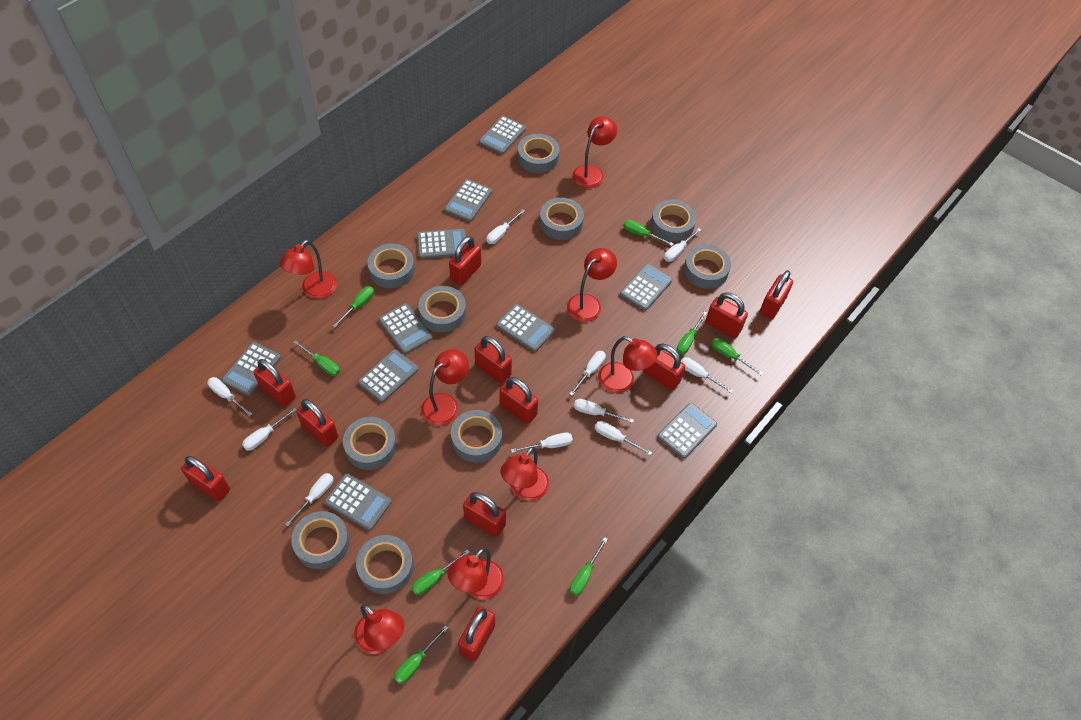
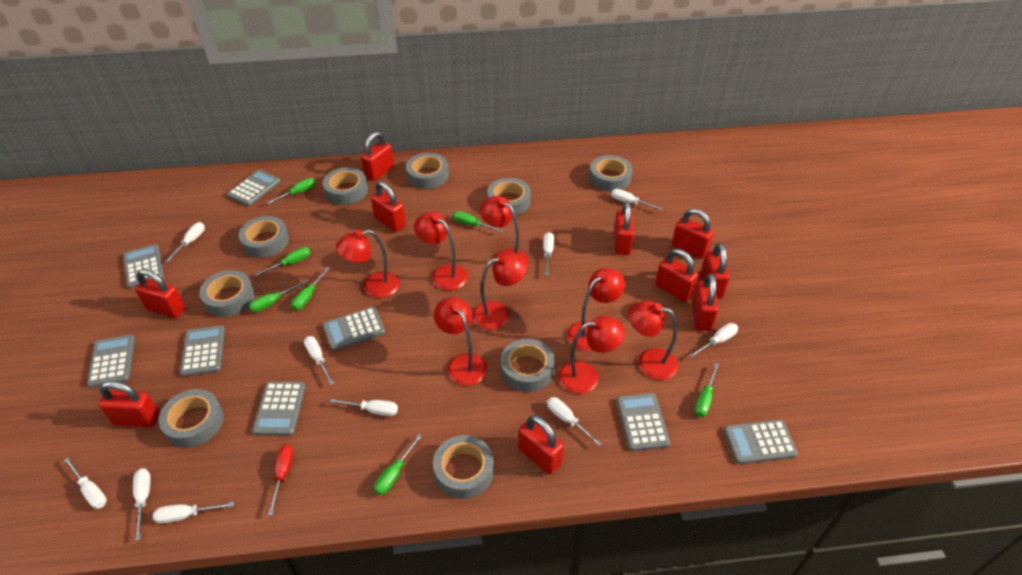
green screwdriver: [293,340,340,376] [333,286,374,328] [394,625,448,684] [411,549,470,595] [570,537,608,596] [623,220,674,246] [676,311,707,355] [711,338,763,375] = 8 -> [248,280,307,312] [255,247,311,277] [267,178,315,204] [291,267,330,310] [374,434,422,495] [453,211,503,233] [694,363,719,417] = 7
grey calculator: [222,342,281,396] [325,474,392,530] [358,349,419,402] [379,303,433,354] [417,229,466,259] [444,179,492,222] [479,116,526,155] [496,304,555,352] [620,263,673,311] [658,403,717,459] = 10 -> [87,334,135,388] [123,244,164,289] [180,325,225,377] [227,170,281,206] [252,382,306,436] [323,307,385,351] [617,393,670,451] [724,419,798,464] = 8
grey tape: [291,511,350,569] [343,417,397,470] [356,535,413,594] [367,244,415,288] [418,286,466,333] [451,410,502,463] [518,134,560,173] [540,198,584,240] [651,200,696,242] [684,244,731,289] = 10 -> [159,389,224,448] [199,270,255,317] [239,216,289,258] [323,167,368,205] [406,153,449,189] [433,435,494,499] [487,178,531,215] [501,339,555,392] [589,155,632,192] = 9
red padlock: [181,456,230,502] [253,359,296,407] [296,399,338,447] [449,236,481,285] [458,606,495,661] [463,492,506,537] [474,336,512,384] [500,377,538,424] [643,343,685,390] [705,292,748,338] [760,270,793,319] = 11 -> [98,381,160,427] [135,269,185,318] [361,132,394,181] [371,181,406,232] [518,415,564,474] [614,201,634,255] [655,249,699,302] [672,208,714,259] [692,273,719,331] [701,243,730,299] = 10
red screwdriver: none = 0 -> [268,445,293,516] = 1

